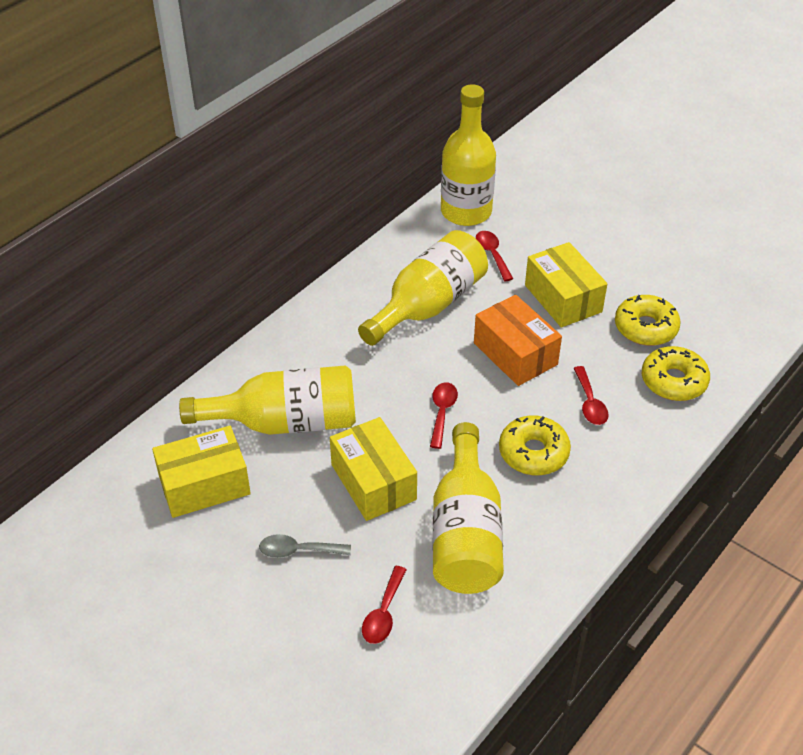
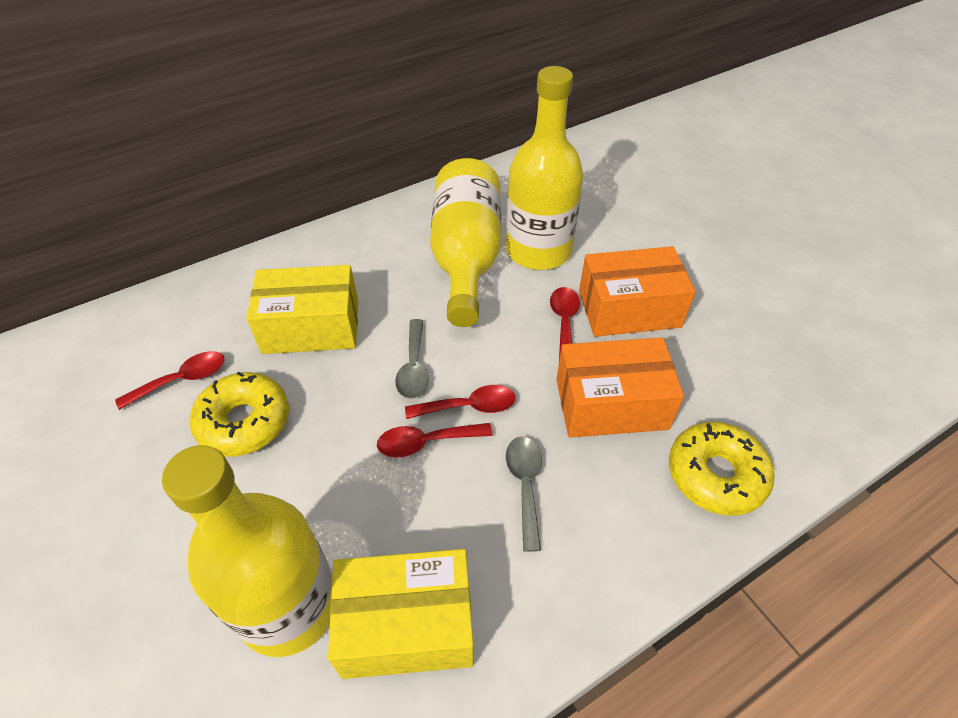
grey spoon: [259,534,351,558] = 1 -> [395,319,429,399] [506,437,542,552] = 2
orange box: [474,295,562,386] = 1 -> [556,337,684,438] [579,246,696,337] = 2
yellow bottle: [179,365,356,435] [358,230,488,346] [433,422,504,594] [441,84,496,226] = 4 -> [162,445,333,657] [430,158,501,327] [506,66,583,270] = 3
yellow box: [152,426,251,518] [330,417,417,521] [525,242,607,328] = 3 -> [247,265,358,354] [328,549,474,679] = 2
yellow donut: [499,415,571,476] [615,295,681,346] [642,346,710,401] = 3 -> [190,372,289,457] [669,421,775,516] = 2

